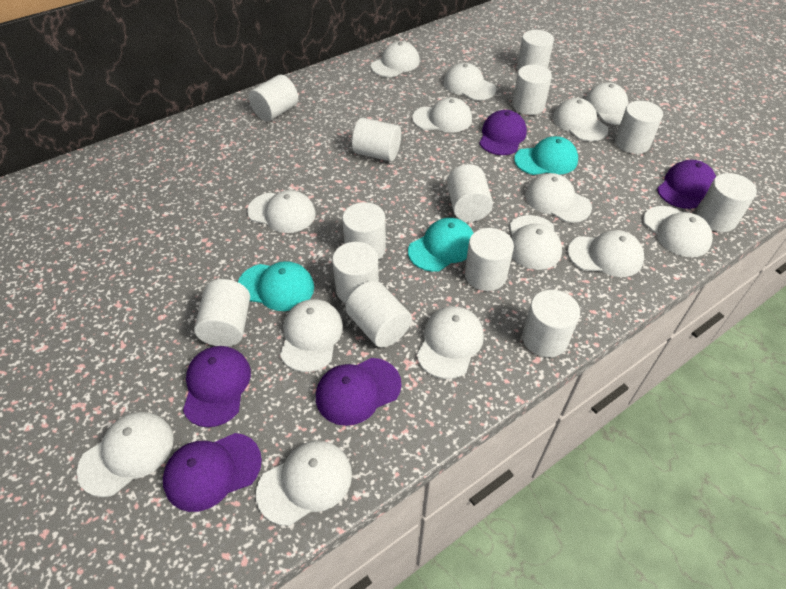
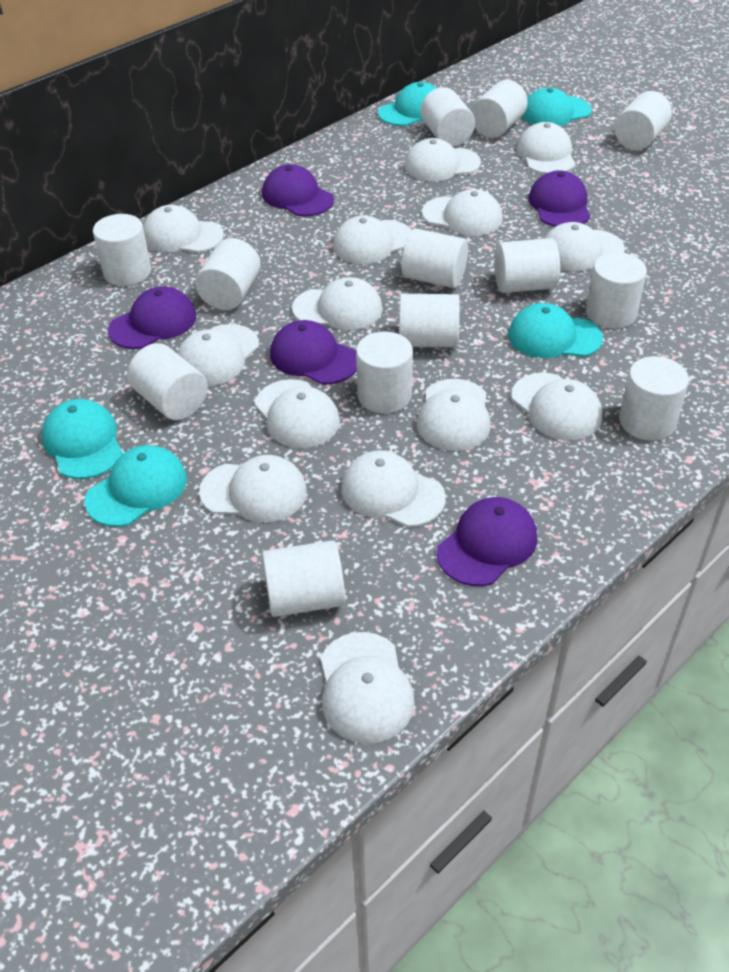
turquoise cap: [238,261,314,311] [408,218,473,272] [514,136,578,175] = 3 -> [42,399,123,479] [85,445,187,527] [378,82,437,126] [508,303,603,358] [522,87,592,126] = 5

